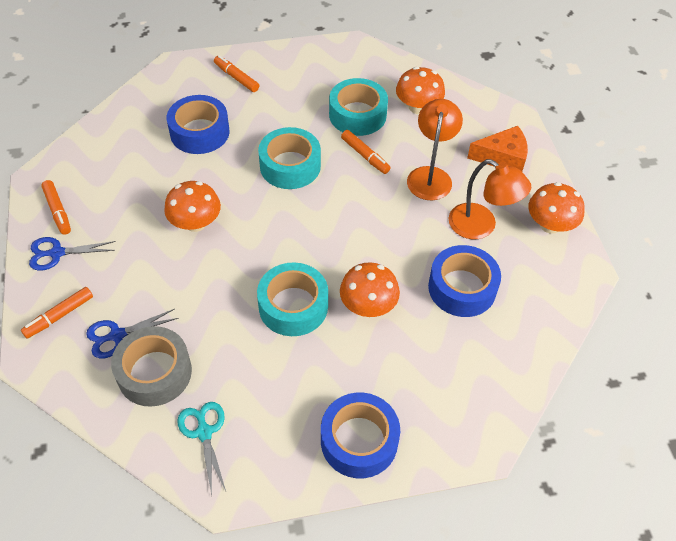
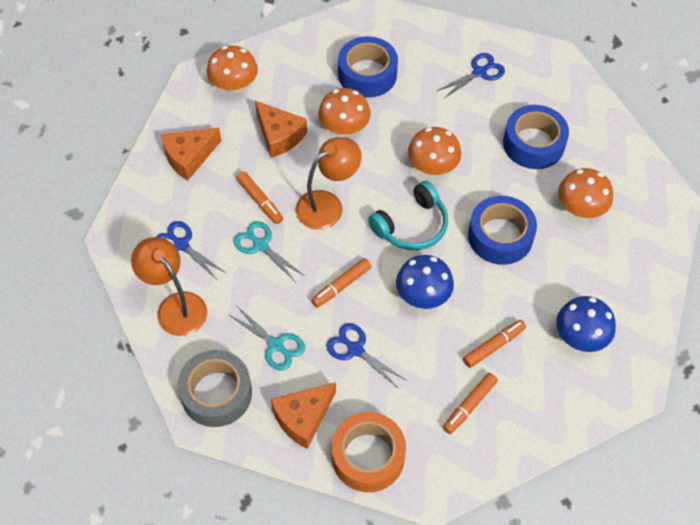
blue mushroom: none = 0 -> [396,255,454,309] [556,296,616,352] = 2
blue scissors: [29,237,116,271] [86,309,179,358] = 2 -> [156,221,226,279] [326,323,406,389] [437,53,505,99] = 3
orange cheese: [467,126,528,172] = 1 -> [161,127,221,181] [255,101,307,158] [271,382,336,449] = 3
orange tape: none = 0 -> [332,412,406,492] = 1
turquoise headphones: none = 0 -> [368,181,448,250] = 1
turquoise scissors: [177,402,226,495] = 1 -> [229,306,305,371] [234,221,305,281] = 2
turquoise tape: [257,262,328,336] [258,127,321,189] [329,78,388,136] = 3 -> none = 0

